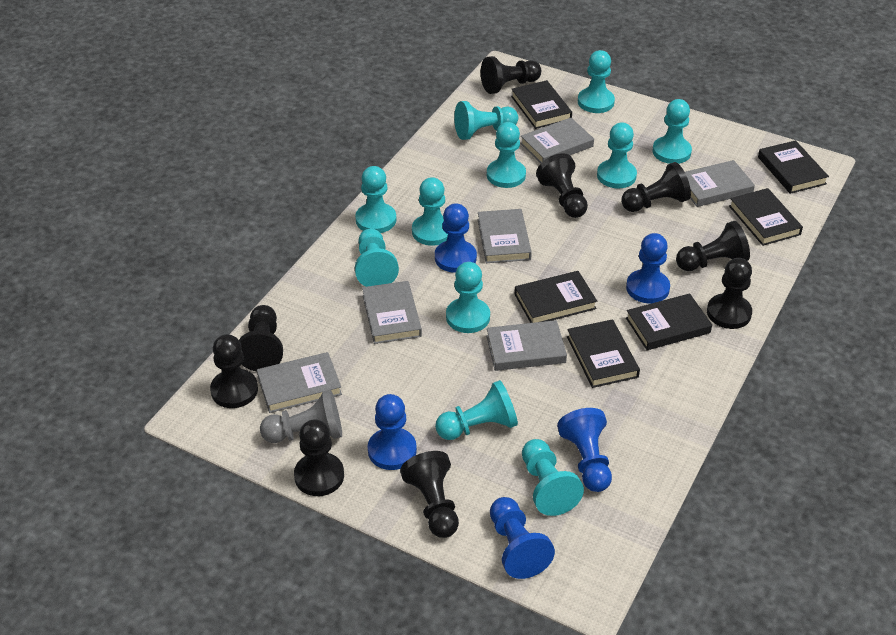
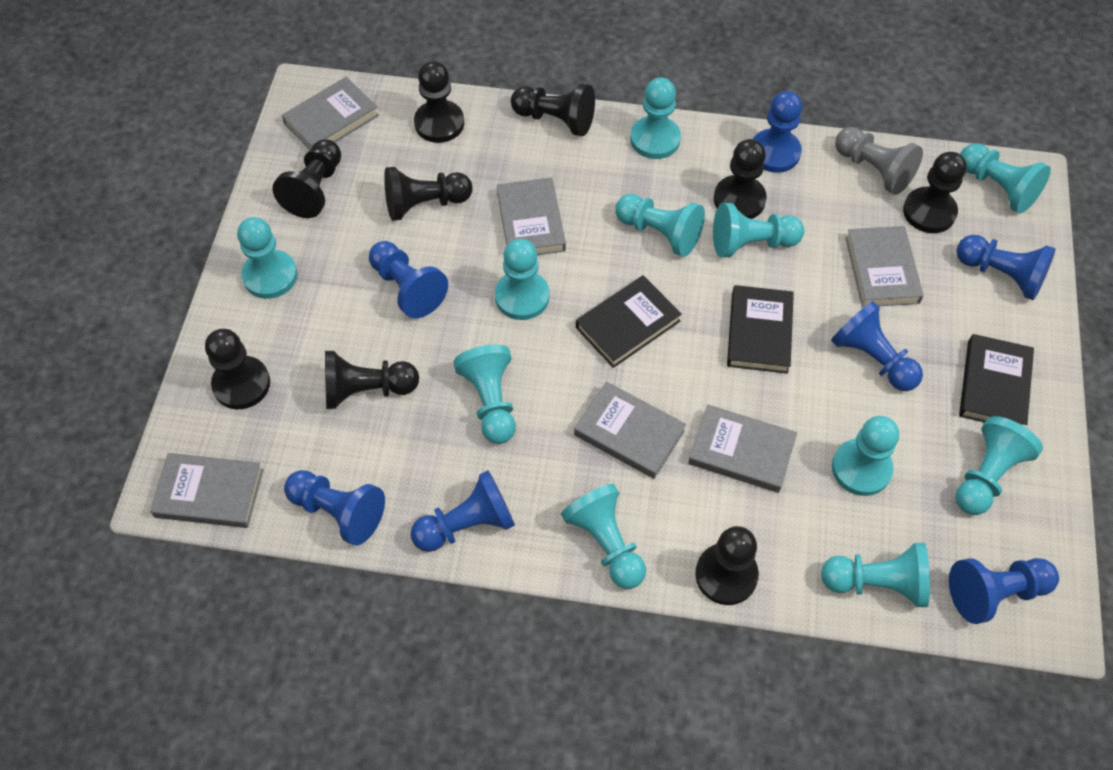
black book: [511,80,572,129] [515,271,597,323] [567,319,640,388] [626,293,712,350] [729,188,803,246] [758,140,829,194] = 6 -> [576,275,682,368] [727,285,794,374] [959,334,1034,425] = 3
blue pawn: [368,394,417,470] [435,203,477,273] [490,497,555,579] [557,408,612,492] [626,233,670,303] = 5 -> [284,470,385,545] [369,241,448,318] [411,470,515,552] [753,91,802,173] [831,301,923,391] [949,558,1059,624] [956,235,1055,300] = 7

